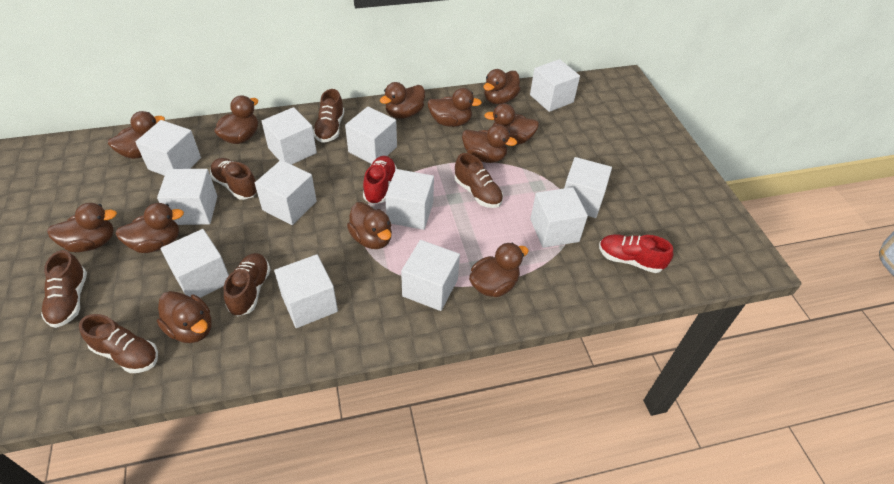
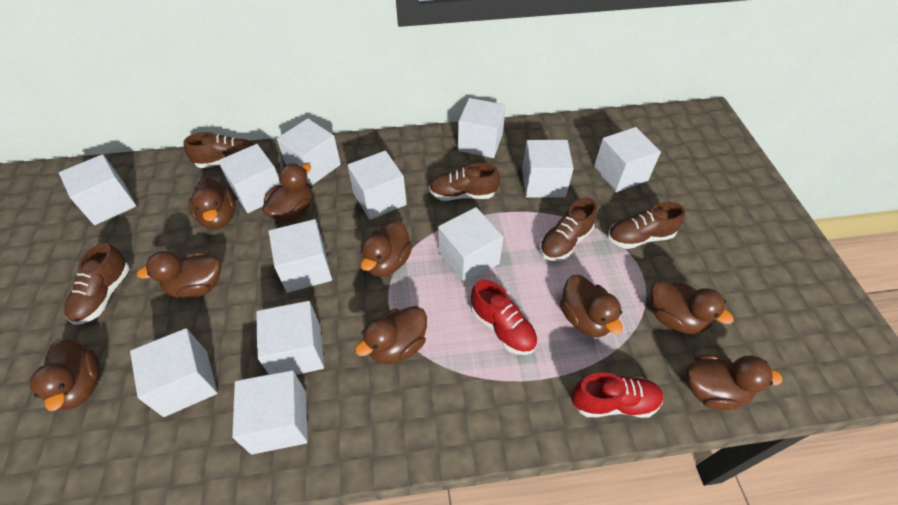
brown duck: [47,203,117,252] [108,111,165,159] [116,203,184,253] [157,291,212,343] [214,95,258,144] [347,202,392,249] [380,82,425,119] [427,88,482,127] [462,124,517,163] [469,243,529,297] [484,69,521,104] [484,104,539,145] = 12 -> [29,339,100,411] [137,251,222,298] [188,178,236,229] [263,164,312,222] [355,306,427,364] [361,221,412,277] [560,275,623,337] [650,280,734,334] [686,355,783,410] = 9
brown shoe: [41,250,87,328] [79,314,158,373] [210,158,257,200] [224,253,271,316] [313,89,344,143] [455,153,503,208] = 6 -> [64,243,130,325] [184,132,255,168] [429,163,500,201] [539,198,597,261] [608,202,685,249] = 5

